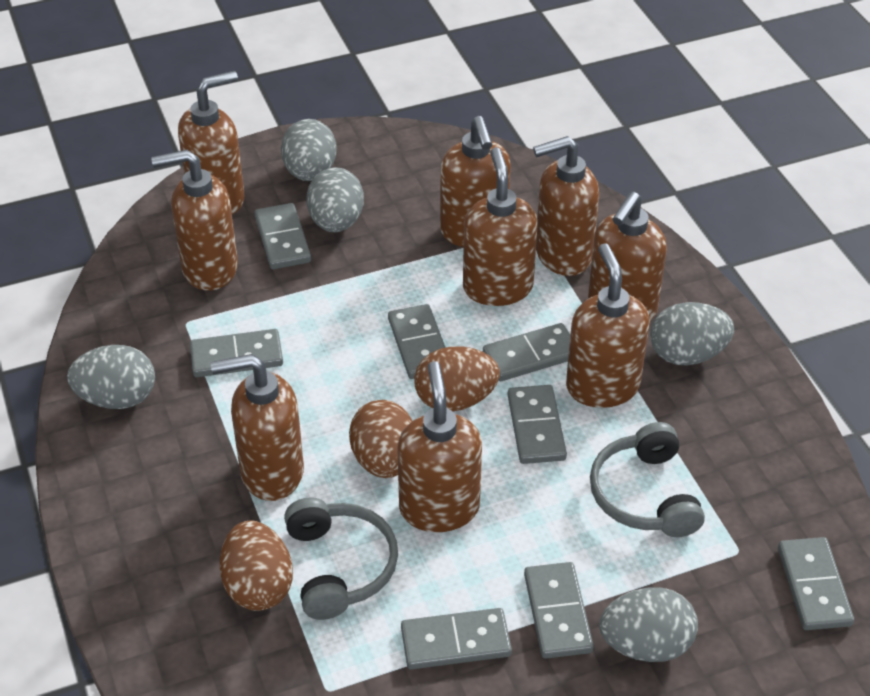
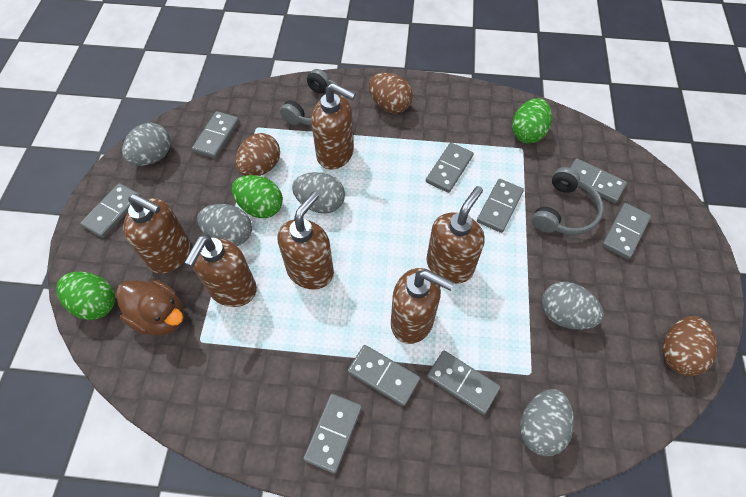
brown duck: none = 0 -> [116,279,184,336] = 1
brown soap dispenser: [151,150,238,291] [178,71,245,214] [211,354,304,501] [398,361,482,532] [440,116,511,247] [463,147,538,306] [533,136,599,276] [566,243,650,408] [588,192,667,321] = 9 -> [123,194,190,274] [185,234,257,307] [277,192,334,289] [311,83,356,169] [391,268,454,344] [426,186,485,284] = 6
green egg: none = 0 -> [56,272,115,320] [232,175,283,218] [512,98,552,144] = 3
grey domino: [190,329,283,377] [255,203,311,269] [388,304,446,379] [401,608,512,669] [483,323,570,381] [508,385,567,464] [524,562,594,659] [778,537,854,630] = 8 -> [80,183,141,238] [192,111,239,158] [303,394,362,474] [348,345,420,406] [426,143,473,193] [427,351,500,415] [477,179,524,233] [570,158,627,203] [602,203,651,259] = 9

